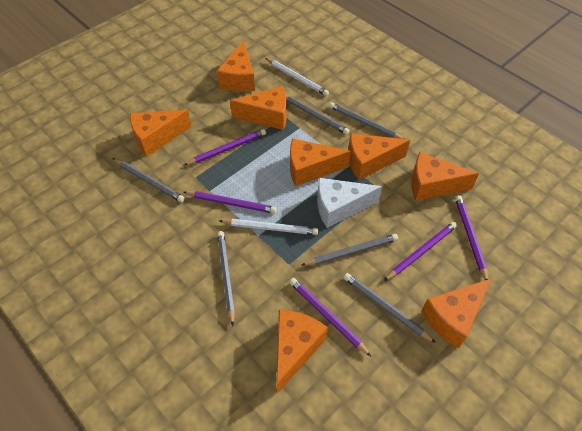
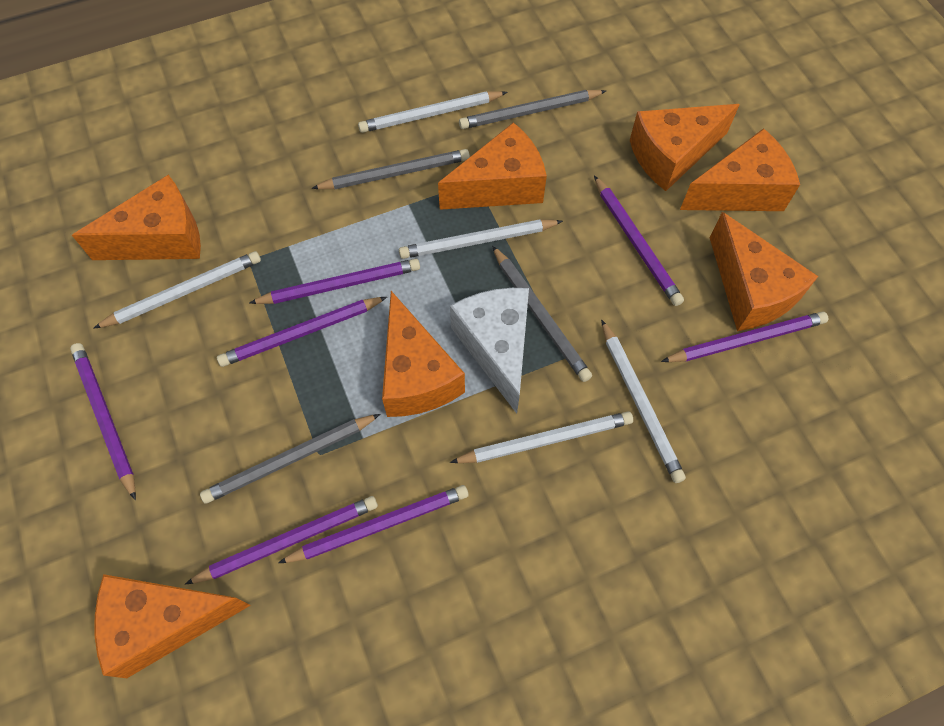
grey pencil: [113,158,185,202] [217,231,235,326] [286,95,350,135] [302,234,398,266] [329,102,404,139] [343,273,436,343] = 6 -> [200,414,380,504] [311,149,470,189] [459,90,606,129] [492,246,592,382] = 4
orange cheese: [130,110,192,157] [217,40,255,92] [230,86,287,130] [277,310,328,394] [290,138,351,186] [348,133,410,180] [411,152,479,201] [421,278,492,348] = 8 -> [72,175,201,260] [95,574,251,678] [382,291,465,417] [438,122,547,210] [630,104,740,191] [680,128,800,211] [709,212,818,331] = 7
purple pencil: [183,191,277,214] [184,129,266,165] [289,278,372,357] [384,222,457,281] [455,195,488,280] = 5 -> [70,343,136,500] [185,496,378,584] [217,297,387,367] [249,258,420,304] [278,485,469,563] [594,175,684,306] [661,311,828,362] = 7
white pencil: [219,219,318,235] [265,58,329,96] = 2 -> [93,251,261,329] [358,91,508,133] [399,219,563,259] [450,411,633,463] [601,320,686,483] = 5

